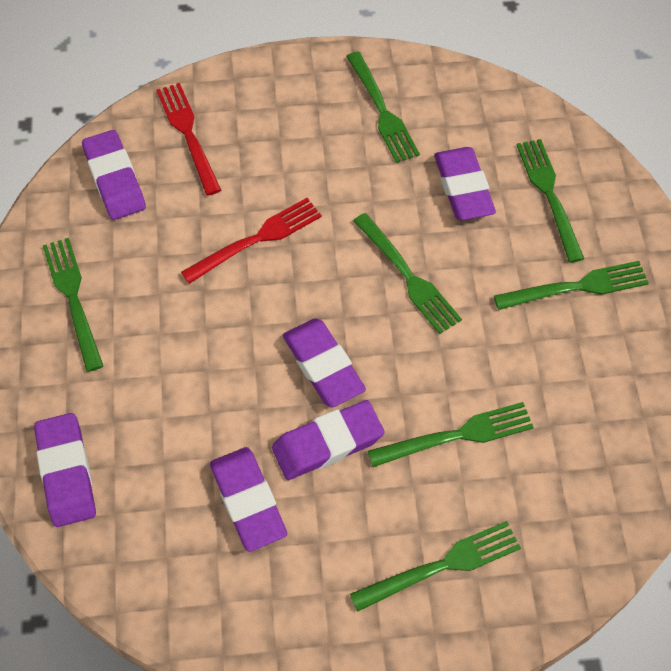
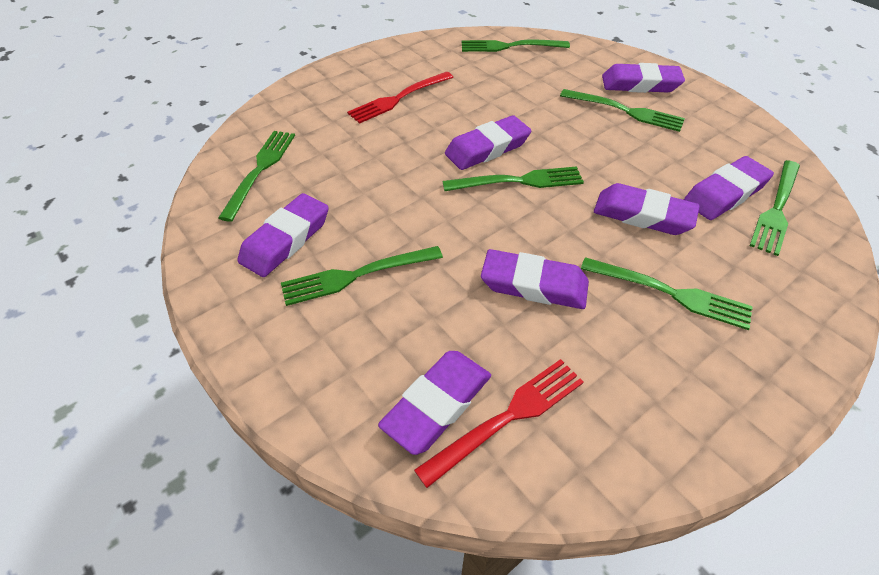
purple eraser: [34,413,96,527] [82,130,146,220] [210,447,287,552] [272,400,384,480] [283,318,366,407] [434,147,496,220] = 6 -> [237,193,329,277] [378,351,491,455] [445,115,531,170] [481,249,589,309] [594,183,700,235] [602,63,685,93] [684,156,774,220] = 7

